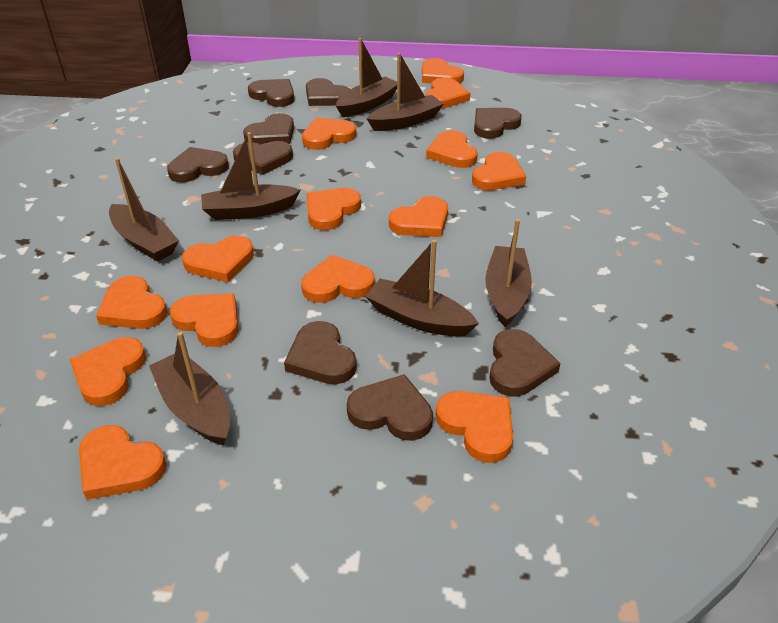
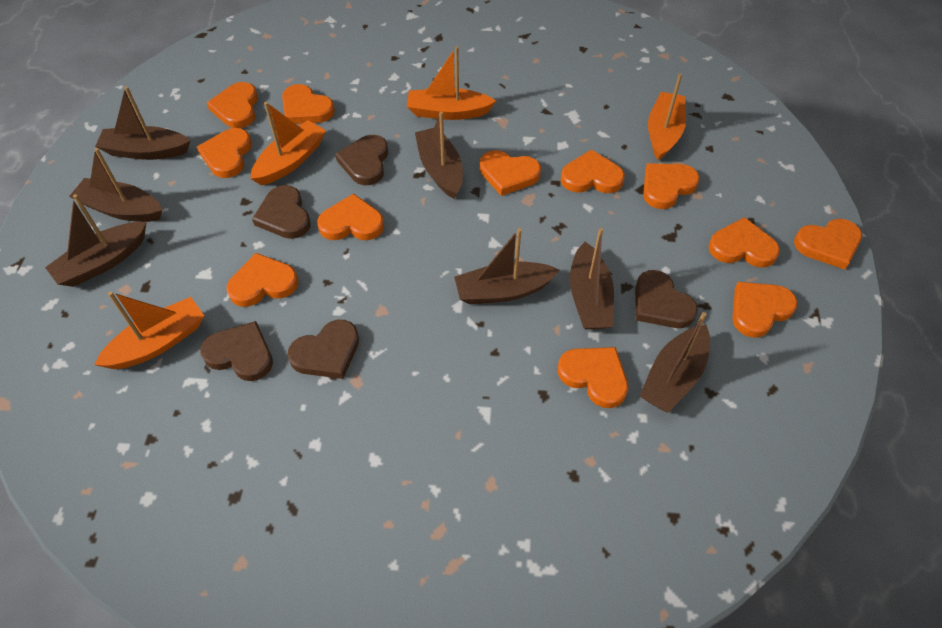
brown heart: [167,147,229,182] [233,141,293,175] [243,113,294,145] [248,79,294,107] [284,321,357,384] [306,78,350,106] [347,374,433,441] [474,108,522,139] [489,329,561,396] = 9 -> [201,321,273,381] [252,185,311,239] [287,320,359,379] [335,135,388,185] [635,270,698,328] = 5
orange boat: none = 0 -> [94,292,204,369] [250,102,326,185] [407,46,496,120] [648,74,686,160] = 4
orange heart: [70,337,146,406] [79,425,166,500] [96,276,167,329] [170,294,239,347] [182,236,254,282] [301,255,375,303] [302,117,356,150] [306,188,361,230] [389,196,448,237] [422,58,464,84] [426,77,470,109] [426,130,478,168] [436,391,513,463] [472,152,526,191] = 14 -> [197,128,252,178] [207,82,258,128] [226,253,298,307] [282,84,335,124] [317,193,384,240] [480,150,541,196] [558,347,628,408] [561,149,625,193] [643,163,700,209] [708,217,780,268] [732,282,798,338] [794,219,862,270] = 12

